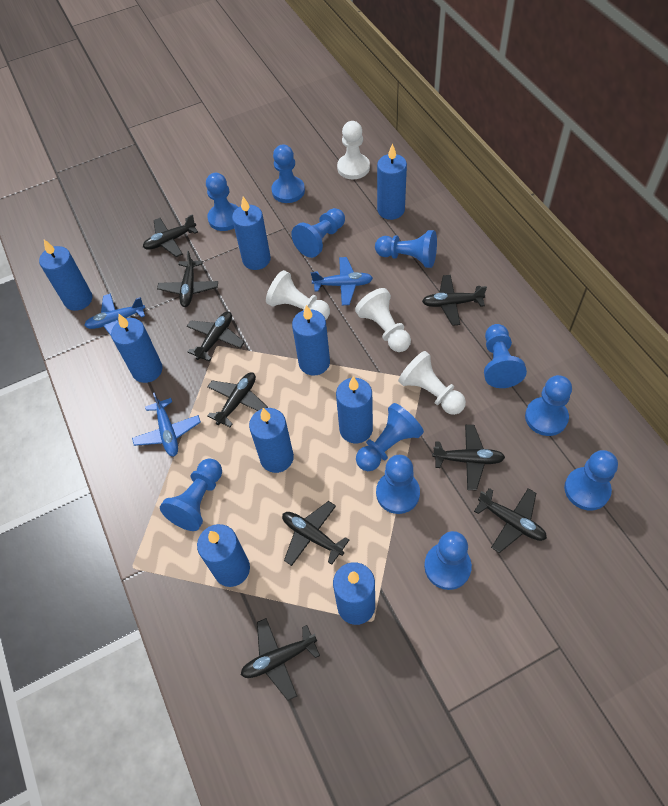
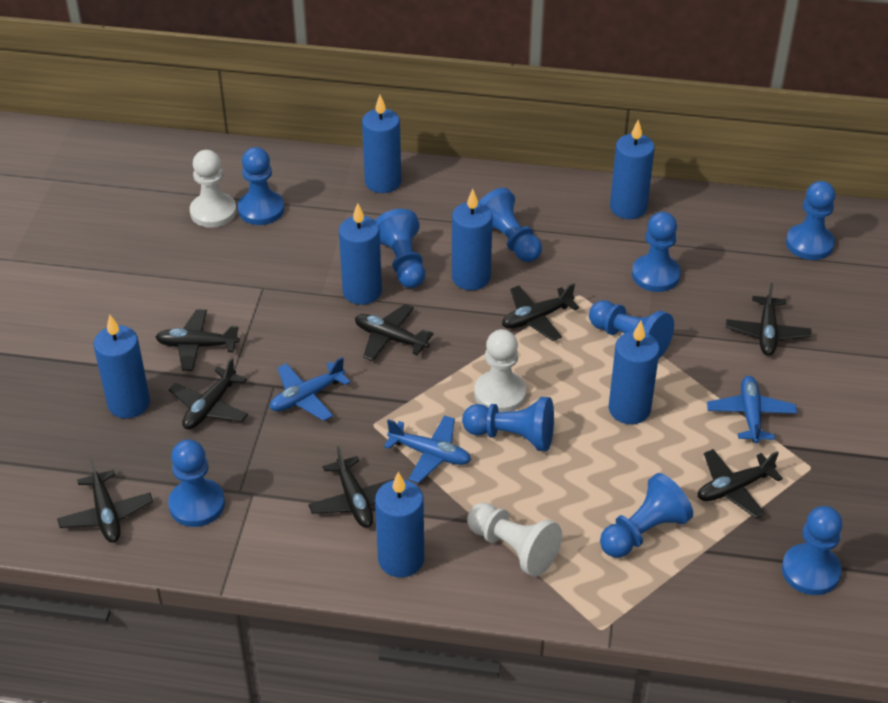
black plane: [143,214,198,257] [157,251,218,307] [187,311,245,362] [207,372,268,427] [241,618,320,701] [282,501,349,566] [422,275,487,326] [432,425,505,490] [474,488,547,553] = 9 -> [57,459,153,543] [155,309,240,371] [169,357,248,430] [308,446,394,528] [355,304,433,361] [502,283,579,341] [698,449,783,518] [726,283,811,356] = 8
blue candle: [39,240,92,311] [111,314,163,383] [197,524,250,587] [232,197,271,270] [249,408,294,473] [292,305,330,376] [333,562,375,625] [336,376,373,443] [377,143,407,220] = 9 -> [93,315,150,418] [339,203,382,305] [362,95,401,193] [375,472,424,578] [452,189,493,290] [609,321,660,424] [610,120,655,219] = 7
blue pawn: [160,458,222,531] [206,173,238,231] [271,145,305,203] [291,208,345,258] [356,403,424,471] [375,230,437,268] [376,455,420,514] [424,531,472,590] [484,324,527,388] [525,375,572,436] [564,450,618,510] = 11 -> [168,440,225,527] [238,147,284,225] [375,209,425,288] [462,397,554,451] [478,188,542,262] [589,300,674,359] [600,473,693,558] [632,212,681,292] [782,506,843,595] [786,181,835,260] = 10
white pawn: [266,270,330,320] [337,121,370,180] [355,288,411,352] [398,351,466,415] = 4 -> [190,150,237,228] [467,502,562,577] [474,329,526,412] = 3

